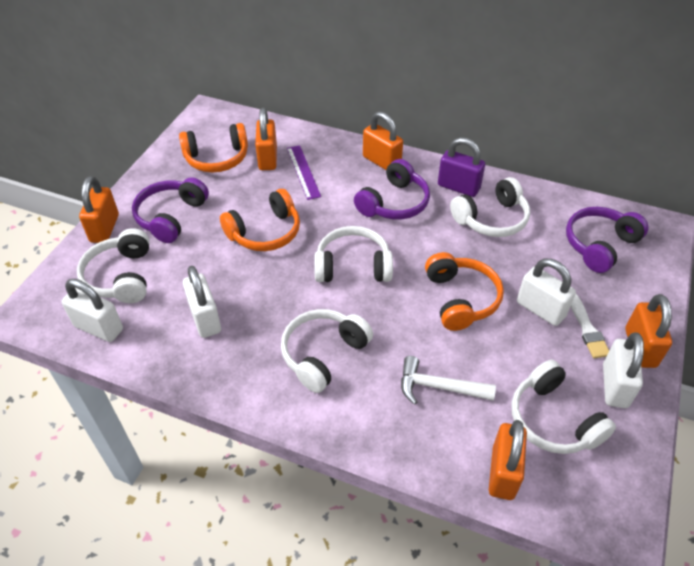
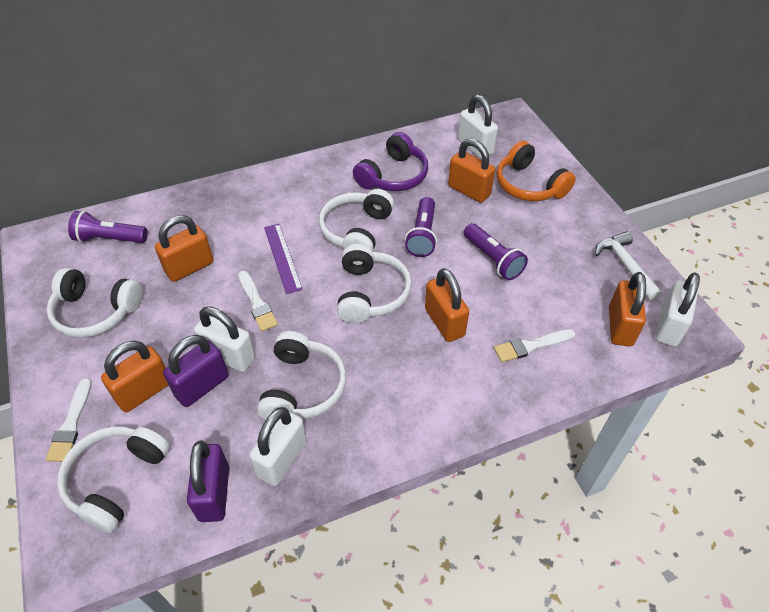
orange headphones: [179,123,248,173] [220,189,300,251] [425,252,504,331] = 3 -> [497,141,576,201] = 1
purple flashlight: none = 0 -> [68,211,148,243] [405,197,437,257] [464,223,528,280] = 3
purple headphones: [132,177,209,243] [354,159,430,220] [566,207,649,273] = 3 -> [353,132,428,191] = 1
purple padlock: [438,137,485,197] = 1 -> [163,335,229,407] [187,440,229,522] = 2
white brush: [570,294,609,358] = 1 -> [46,378,92,462] [238,271,278,332] [494,329,575,362] = 3

